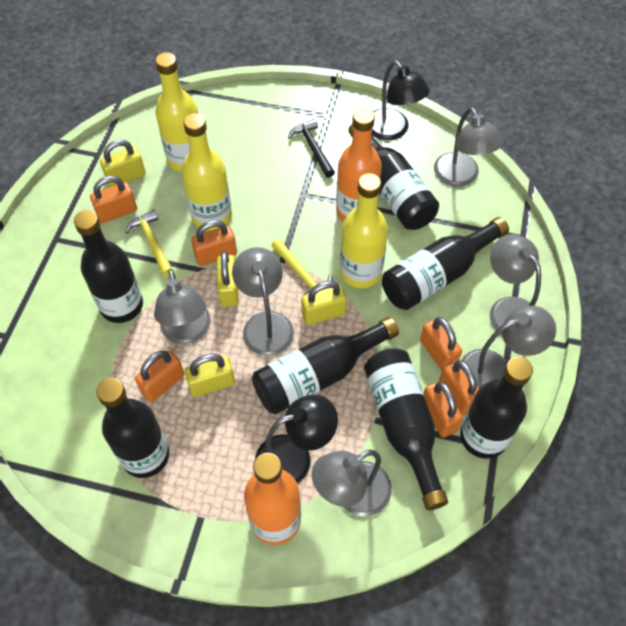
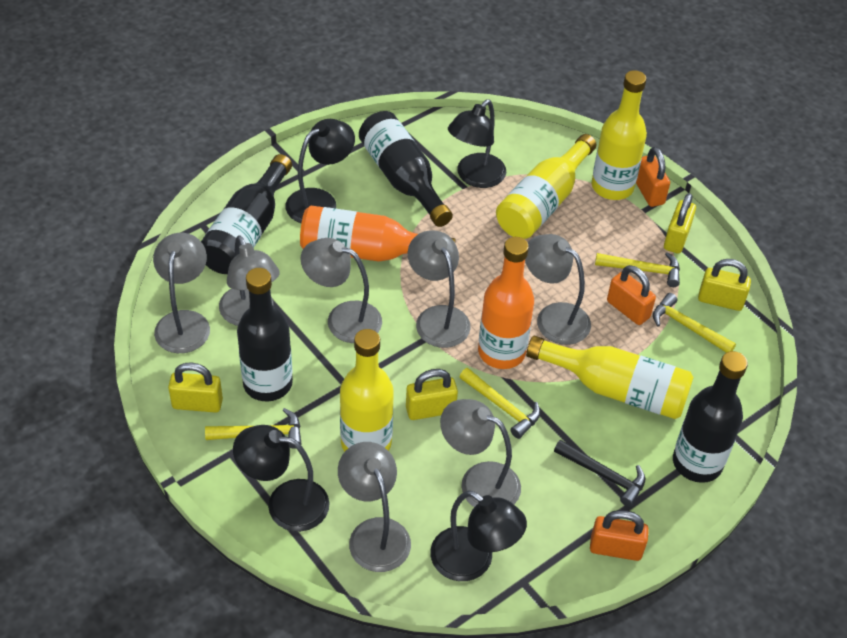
black bottle: [74,210,143,323] [96,378,169,478] [252,317,399,414] [348,124,439,230] [364,348,448,510] [382,217,509,310] [460,357,533,459] = 7 -> [201,154,292,274] [237,268,293,402] [359,111,453,227] [673,351,748,483] = 4
black lamp: [255,394,338,484] [372,60,430,141] = 2 -> [233,425,329,532] [286,119,355,223] [430,490,527,581] [448,100,506,188] = 4
grey lamp: [154,269,211,344] [232,247,294,356] [312,450,392,516] [434,107,503,187] [461,305,556,388] [490,234,541,335] = 6 -> [153,233,210,353] [219,235,280,326] [301,238,382,343] [338,442,411,572] [408,231,471,348] [440,399,521,507] [525,234,591,345] = 7
orange padlock: [90,176,137,223] [135,351,184,402] [191,220,237,266] [420,317,462,371] [424,381,463,438] [439,360,479,416] = 6 -> [590,510,649,561] [607,265,656,325] [636,147,670,207] = 3
yellow bottle: [155,52,198,172] [181,113,232,231] [340,173,388,288] = 3 -> [340,329,394,452] [496,134,596,239] [526,335,694,419] [592,70,647,200] = 4
yellow hammer: [125,210,174,276] [271,239,332,295] = 2 -> [205,408,302,449] [459,368,540,439] [595,252,680,287] [653,293,736,353] = 4

